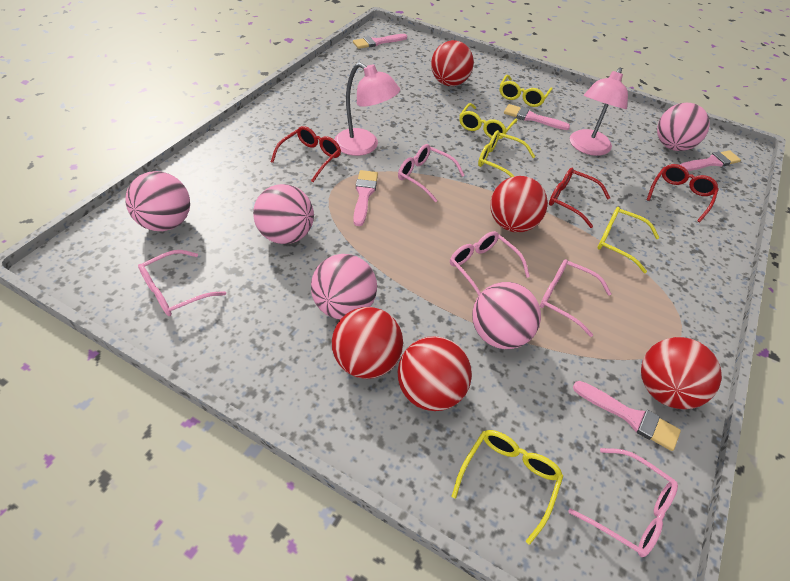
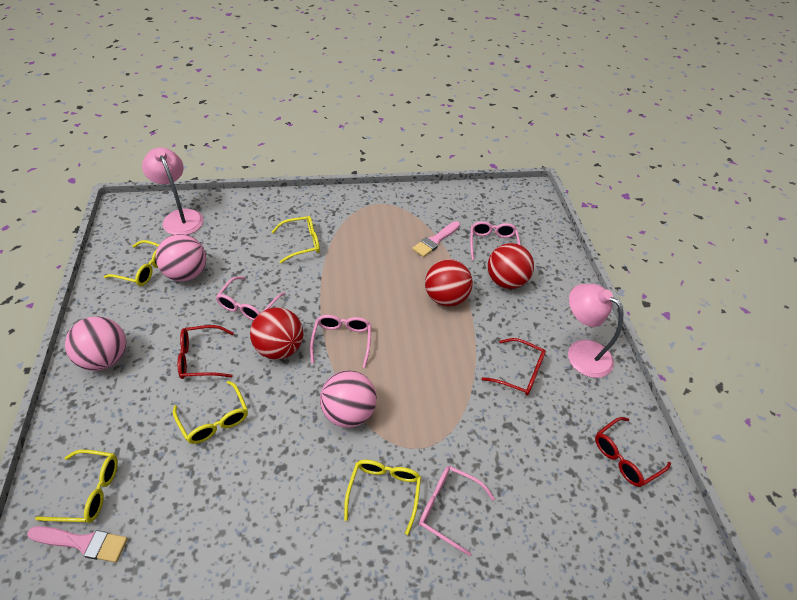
pink ball: [125,171,190,231] [253,184,314,244] [311,254,377,319] [472,282,541,349] [657,103,710,151] = 5 -> [65,316,126,371] [156,234,206,281] [320,370,377,428] = 3
pink brush: [353,34,407,49] [353,170,378,226] [504,104,570,130] [573,381,681,451] [680,150,741,171] = 5 -> [27,526,128,562] [412,221,460,257] = 2
pink glasses: [138,250,226,316] [398,144,465,202] [450,231,530,295] [540,259,611,337] [568,448,678,557] = 5 -> [216,276,285,321] [310,315,371,368] [419,466,495,556] [470,221,520,260] = 4
red ball: [332,307,403,379] [398,336,472,411] [431,40,474,86] [490,176,548,232] [641,337,722,409] = 5 -> [250,307,303,360] [425,259,473,307] [487,243,534,289] = 3

